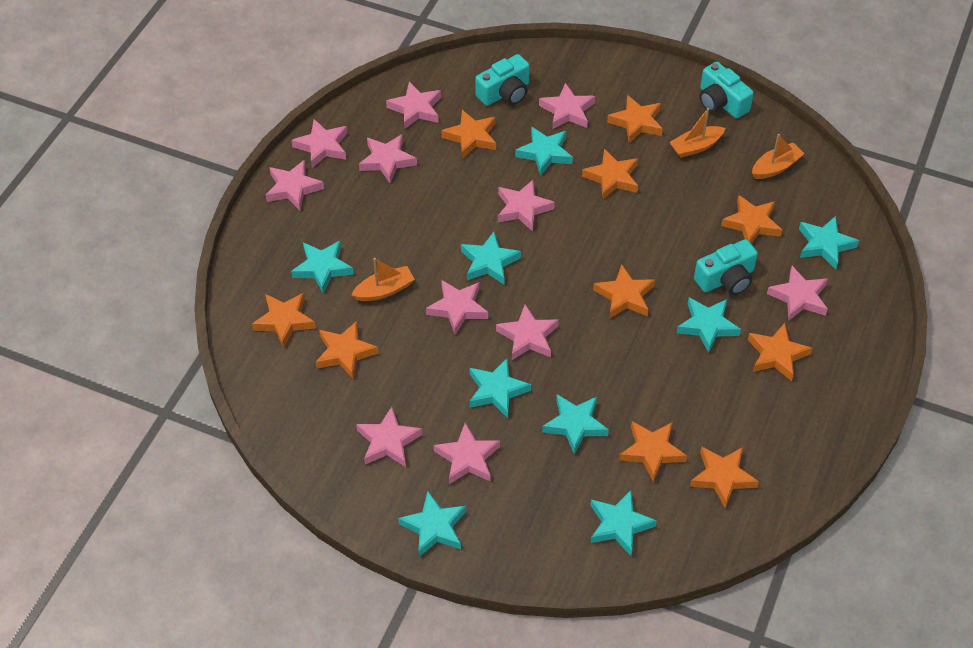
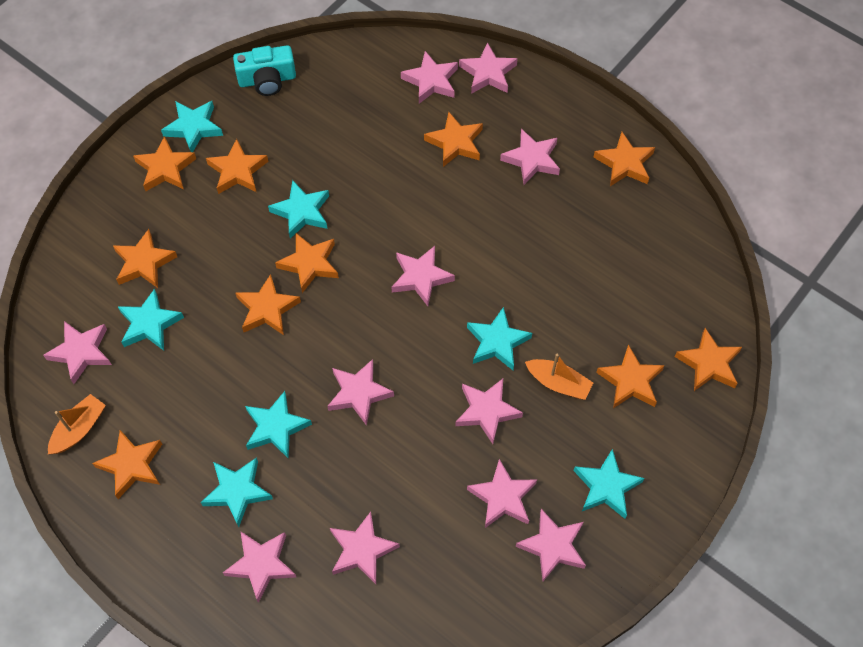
orange boat: [351,258,415,301] [669,108,725,158] [752,134,805,179] = 3 -> [48,394,106,454] [525,354,593,400] = 2
turquoise camera: [475,54,530,106] [694,239,758,295] [700,62,754,118] = 3 -> [233,45,296,96] = 1
turquoise star: [291,241,354,293] [398,491,466,557] [461,232,521,284] [469,358,531,418] [515,127,573,176] [542,394,609,454] [590,490,657,556] [677,298,741,353] [799,216,859,269] = 9 -> [117,288,184,351] [161,101,223,152] [201,458,273,527] [245,391,312,459] [268,180,329,239] [467,307,532,370] [573,449,644,519] = 7

